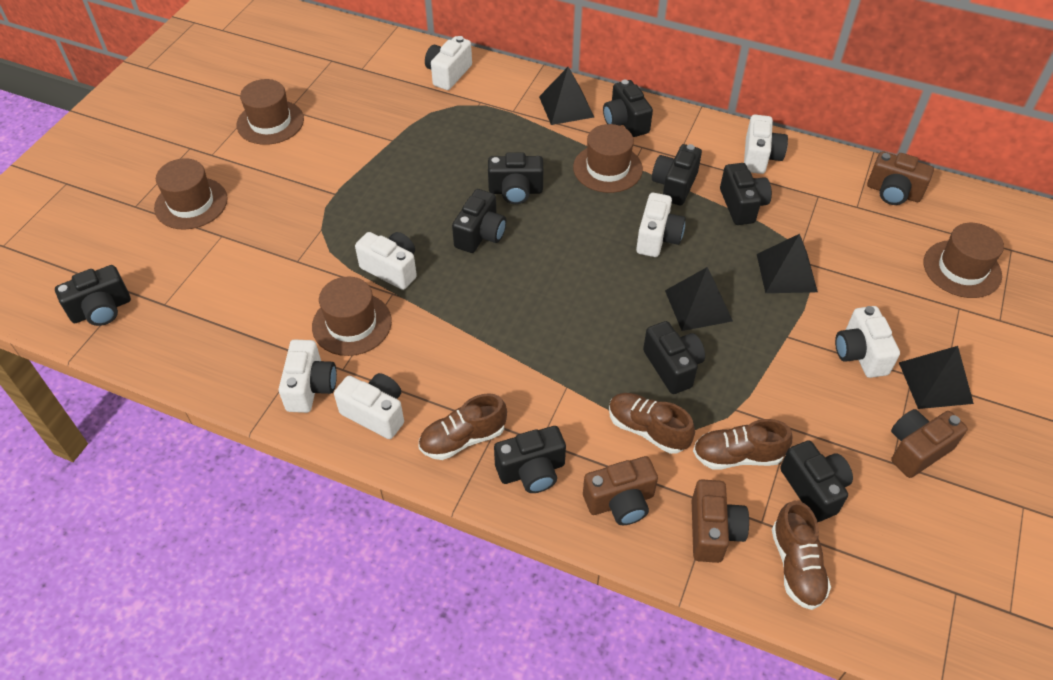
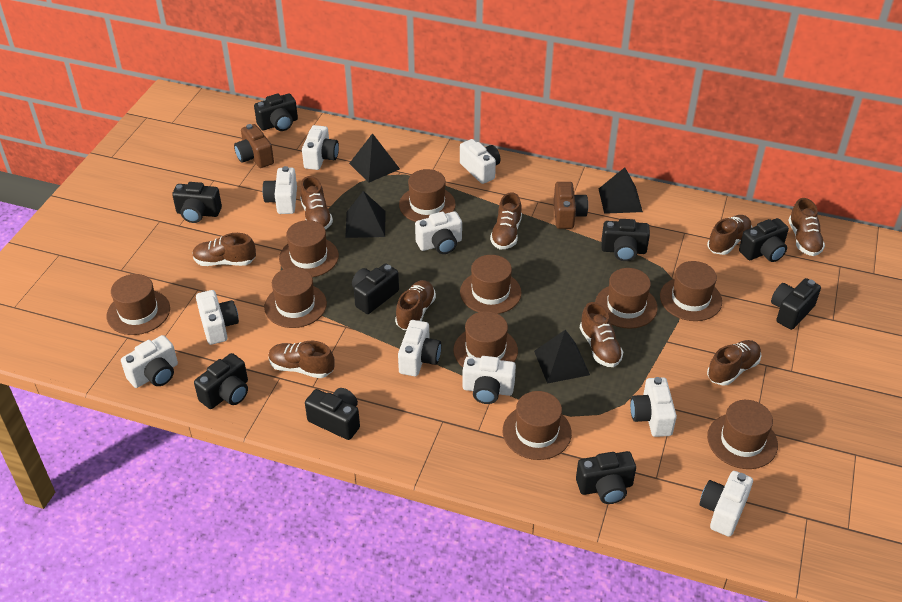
brown camera: [583,456,658,525] [692,479,749,563] [867,151,934,205] [891,409,968,478] = 4 -> [234,124,274,168] [554,182,588,229] = 2
brown hat: [154,158,228,230] [237,79,304,145] [312,277,392,356] [573,124,643,193] [923,223,1004,298] = 5 -> [107,274,170,335] [264,267,327,328] [279,220,339,277] [399,169,456,222] [453,311,518,367] [460,255,522,314] [503,391,572,460] [595,268,658,329] [660,261,722,321] [707,400,778,469] = 10
brown shoe: [419,393,507,460] [609,393,695,454] [693,419,792,470] [772,501,831,610] = 4 -> [192,233,256,266] [268,341,334,378] [300,176,333,230] [395,280,436,330] [490,192,522,249] [580,302,623,367] [707,215,752,255] [707,340,762,386] [788,198,825,256] = 9
white camera: [278,339,337,413] [334,373,404,439] [355,232,417,290] [425,36,472,90] [636,193,686,257] [744,115,788,174] [835,306,900,378] = 7 -> [121,335,178,388] [196,290,239,345] [262,166,297,214] [302,125,339,170] [398,320,441,376] [415,211,462,254] [460,139,501,184] [462,356,516,404] [630,377,677,437] [699,471,753,537] = 10

